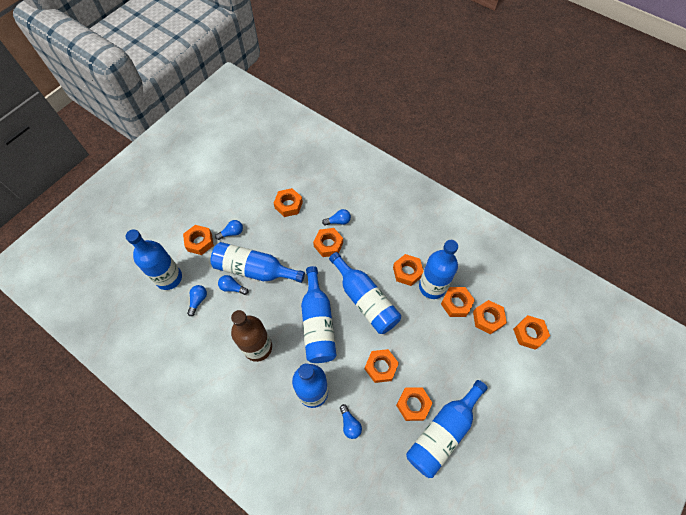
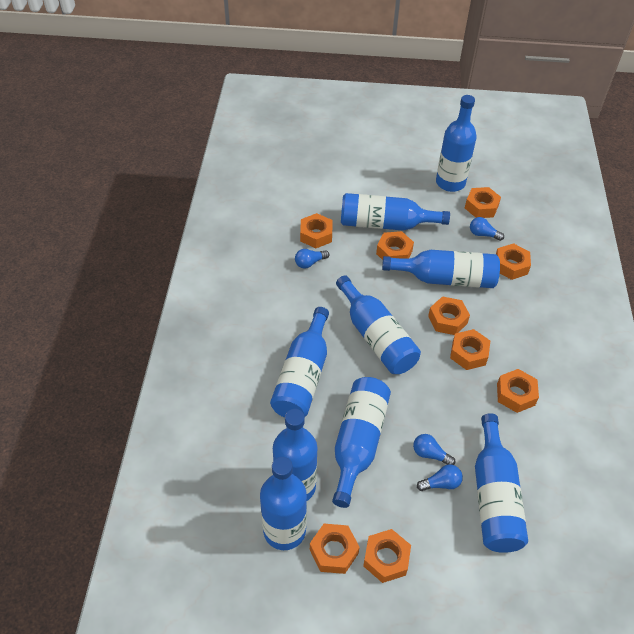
blue bottle: [125,229,182,290] [211,242,305,283] [292,363,328,408] [301,266,337,363] [329,252,401,334] [406,380,488,478] [419,240,458,299] = 7 -> [260,457,307,550] [270,307,329,418] [273,409,318,501] [332,377,391,508] [336,275,421,374] [341,193,450,231] [382,250,500,288] [436,95,477,192] [475,413,528,553] = 9
blue light bulb: [187,285,207,316] [215,220,243,240] [218,275,248,295] [322,209,351,226] [340,404,362,439] = 5 -> [295,249,329,269] [413,434,455,465] [417,464,463,491] [470,217,504,241] = 4
brown bottle: [231,310,272,362] = 1 -> none = 0

